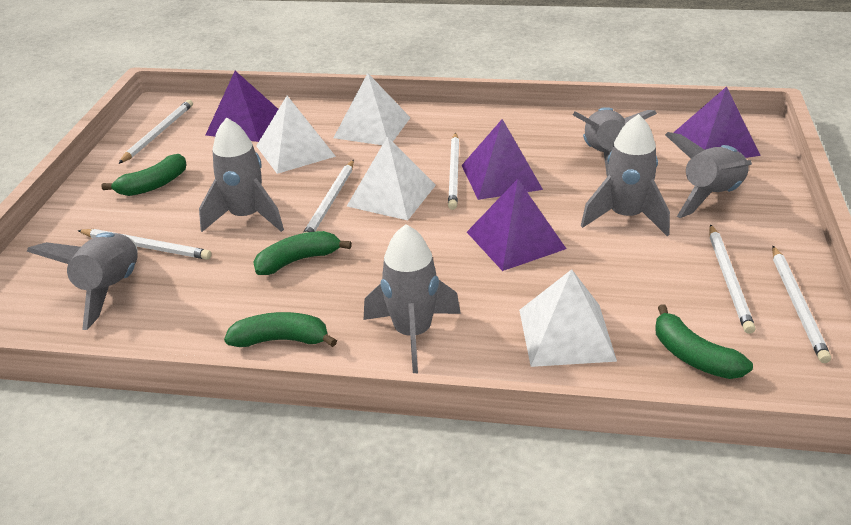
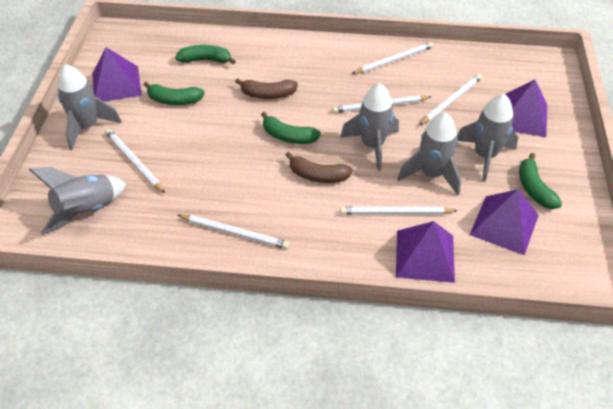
brown banana: none = 0 -> [235,78,298,99] [286,152,353,183] = 2
grey rocket: [27,232,138,330] [199,118,284,232] [364,224,461,373] [573,107,657,174] [581,114,670,236] [665,132,752,218] = 6 -> [29,167,126,235] [58,64,122,150] [340,83,399,171] [397,112,461,195] [457,94,518,182] = 5
white pyramid: [256,96,336,174] [334,73,411,145] [347,137,436,220] [519,269,617,367] = 4 -> none = 0

